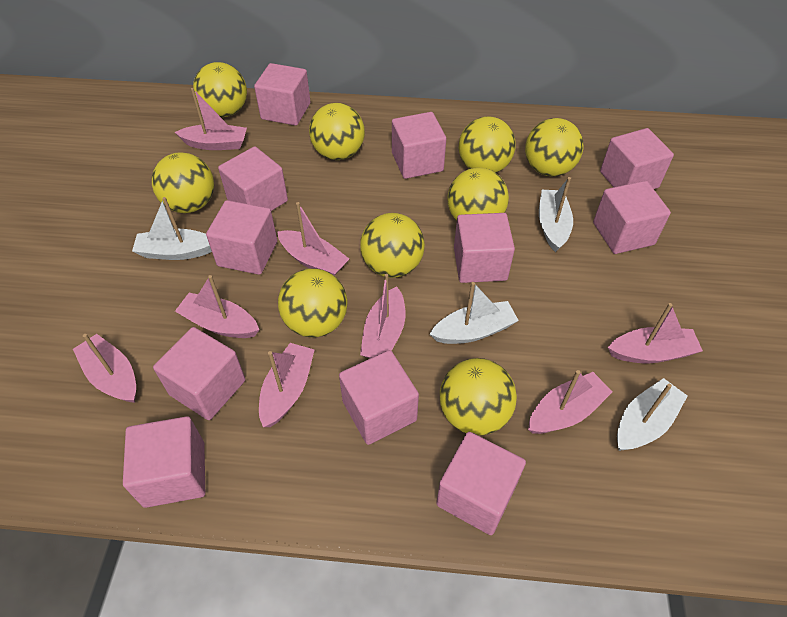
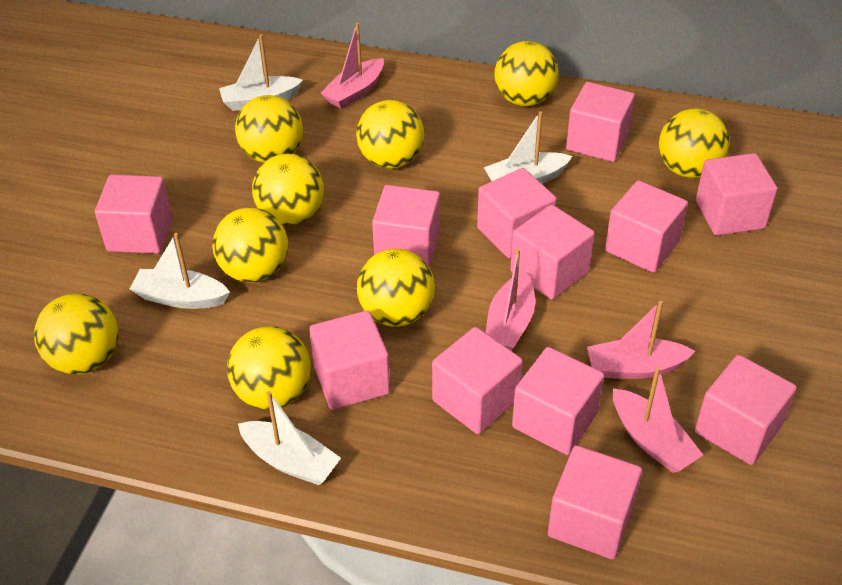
pink boat: [73,334,136,403] [175,88,247,150] [175,275,259,338] [259,343,315,427] [277,202,349,276] [360,274,405,358] [528,370,612,434] [608,303,703,363] = 8 -> [321,23,384,109] [486,248,535,350] [587,301,695,379] [613,367,703,473] = 4
pink cube: [123,416,205,508] [153,327,245,420] [206,200,277,275] [218,146,288,211] [254,63,310,126] [339,350,419,445] [392,112,446,179] [436,432,526,535] [454,213,515,283] [593,181,671,254] [600,128,674,189] = 11 -> [95,175,173,254] [309,310,390,410] [372,185,440,268] [432,327,523,434] [477,168,557,258] [510,204,595,300] [512,347,604,455] [548,445,642,559] [566,82,635,162] [605,180,688,273] [695,355,797,465] [696,153,777,235] = 12

